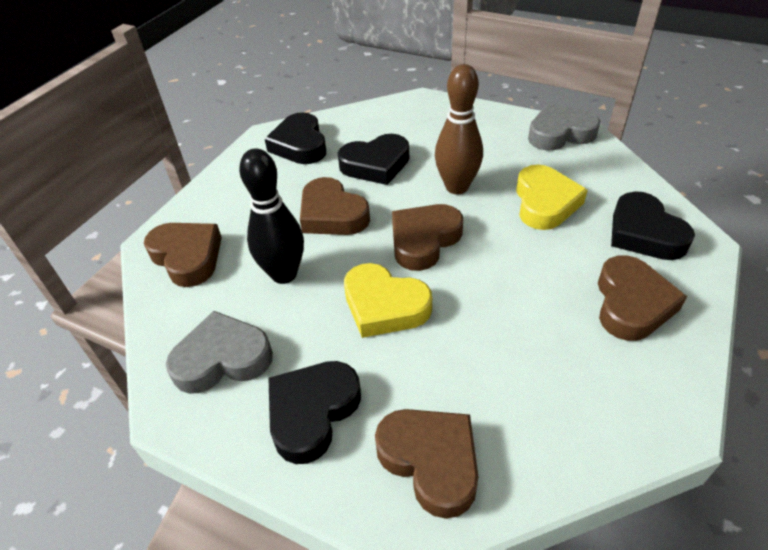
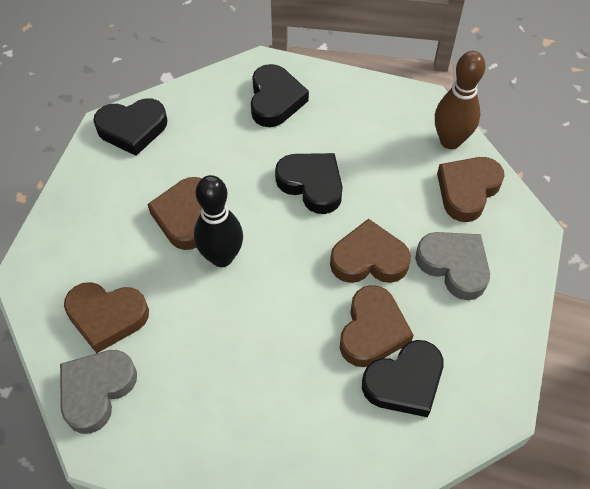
yellow heart: [344,263,432,338] [516,165,588,230] = 2 -> none = 0

